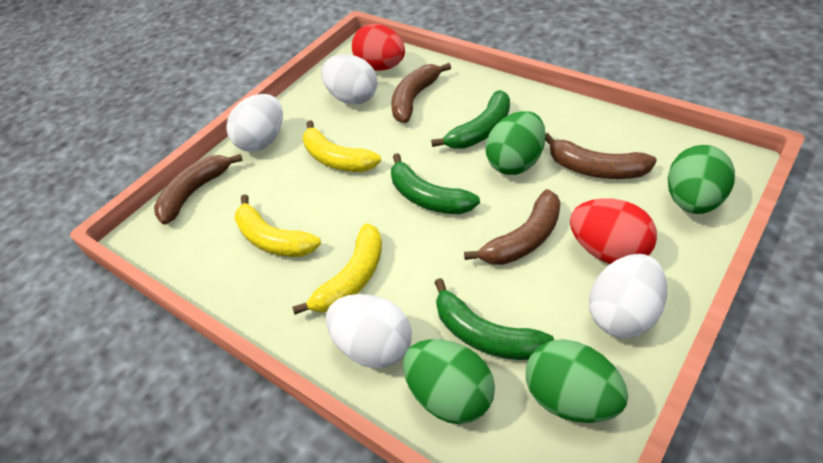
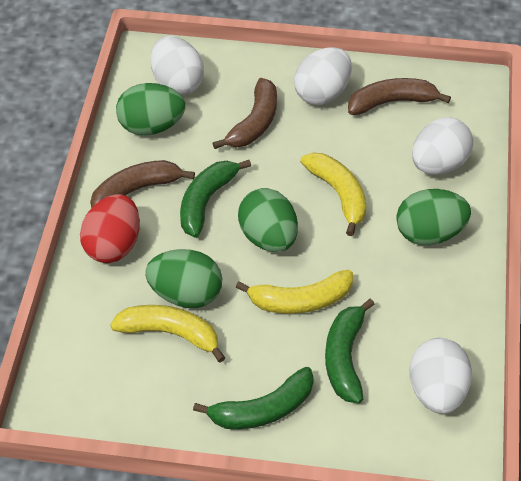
brown banana: [154,154,243,225] [391,63,451,123] [464,189,560,265] [545,133,657,179] = 4 -> [90,160,195,208] [212,78,277,149] [348,78,451,115] = 3
red egg: [352,24,405,71] [570,198,657,264] = 2 -> [80,194,140,263] = 1

